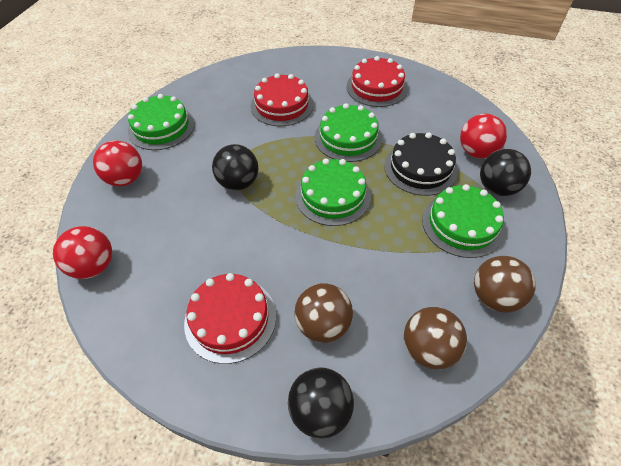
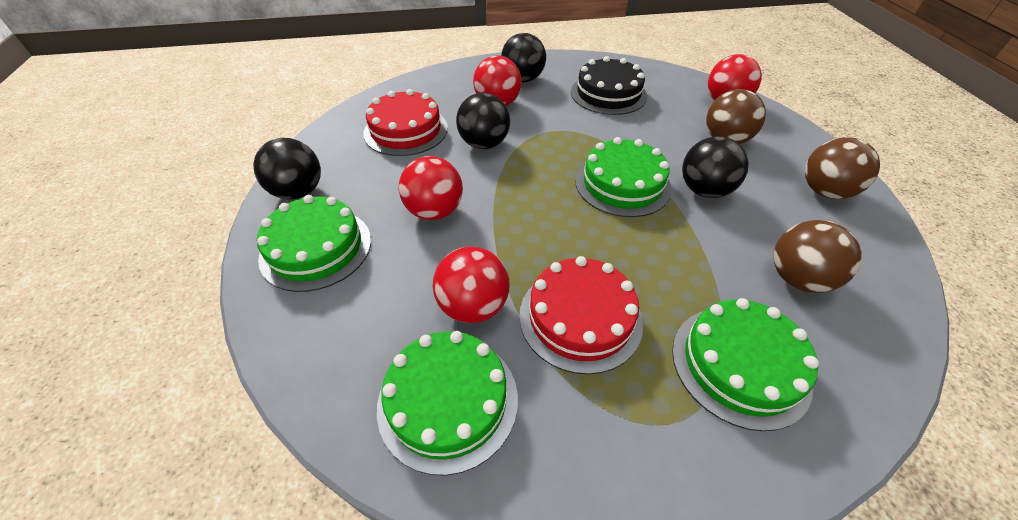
black ball: [212,144,259,191] [288,367,354,439] [480,149,531,196] = 3 -> [253,138,321,200] [456,93,510,149] [501,33,546,82] [682,136,749,198] = 4
red ball: [53,226,112,279] [93,141,142,186] [460,114,507,158] = 3 -> [399,156,463,220] [433,247,509,323] [473,56,522,106] [708,54,762,100] = 4
red cake: [184,273,276,364] [251,73,314,126] [347,56,408,107] = 3 -> [364,89,448,156] [519,256,643,374] = 2

